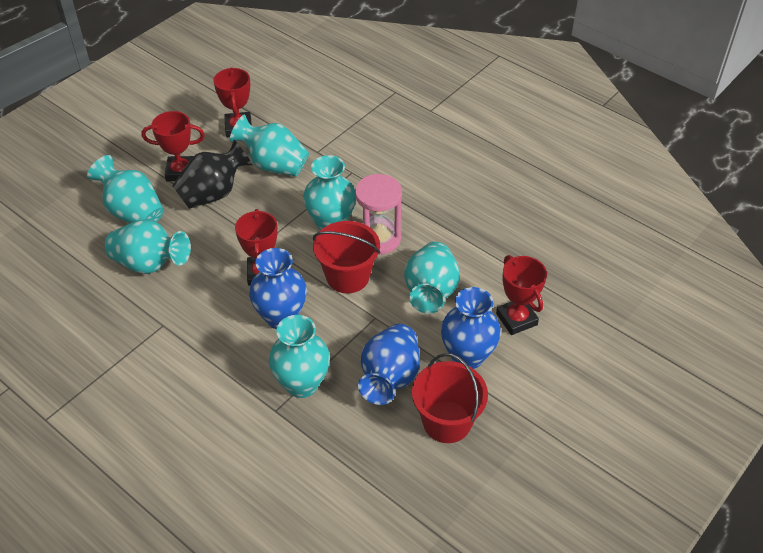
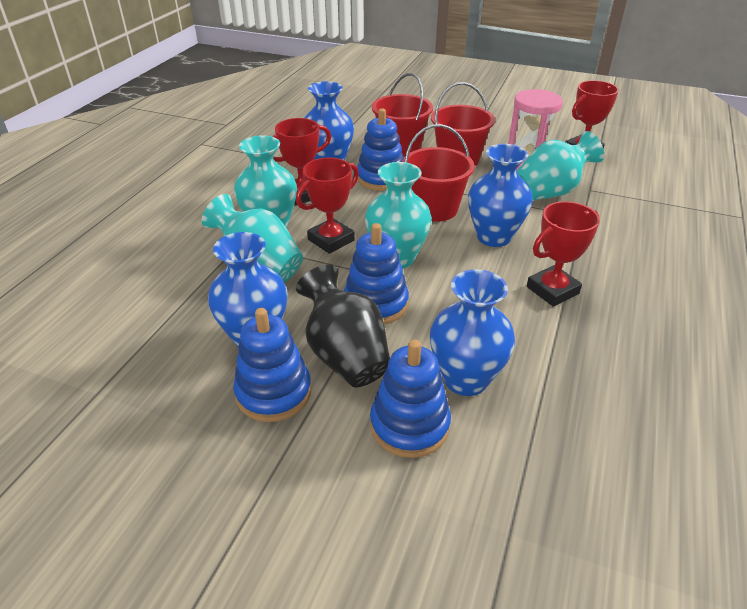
blue stacking toy: none = 0 -> [233,308,311,422] [344,223,409,325] [357,108,404,191] [370,340,451,458] = 4
blue vase: [249,248,307,329] [358,324,420,405] [441,287,501,369] = 3 -> [208,232,287,348] [304,81,354,160] [430,269,515,396] [468,144,533,247] = 4
red bucket: [313,221,380,293] [412,353,488,443] = 2 -> [372,73,433,157] [402,124,475,222] [431,82,495,166] = 3
turquoise vase: [87,155,164,223] [105,219,191,274] [229,114,309,176] [269,315,330,398] [303,155,356,230] [404,242,460,314] = 6 -> [202,194,303,282] [234,135,297,228] [365,162,432,269] [517,131,604,201] = 4

